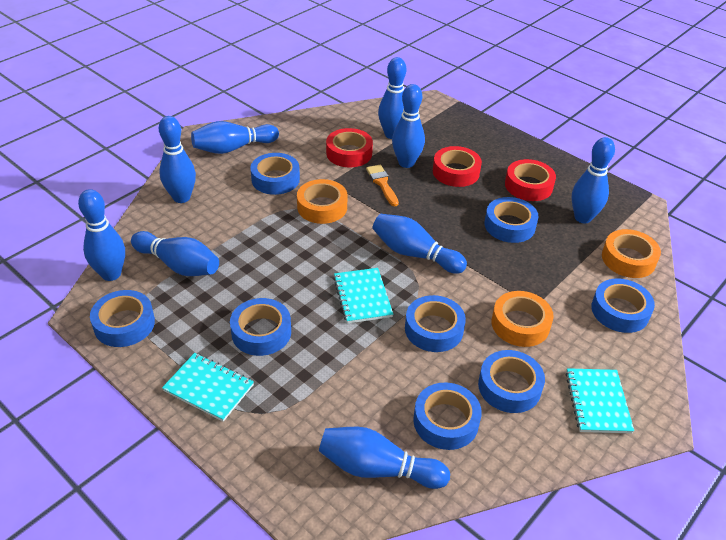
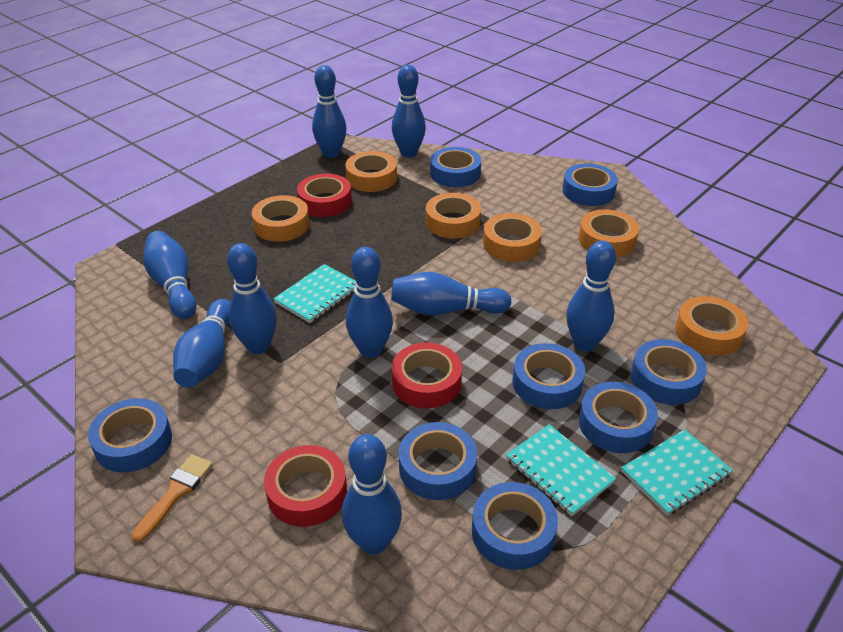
orange tape: [297,179,348,224] [491,291,554,347] [602,229,661,278] = 3 -> [252,195,310,242] [345,151,397,192] [426,193,481,239] [483,213,542,262] [579,209,639,257] [675,296,748,356] = 6

